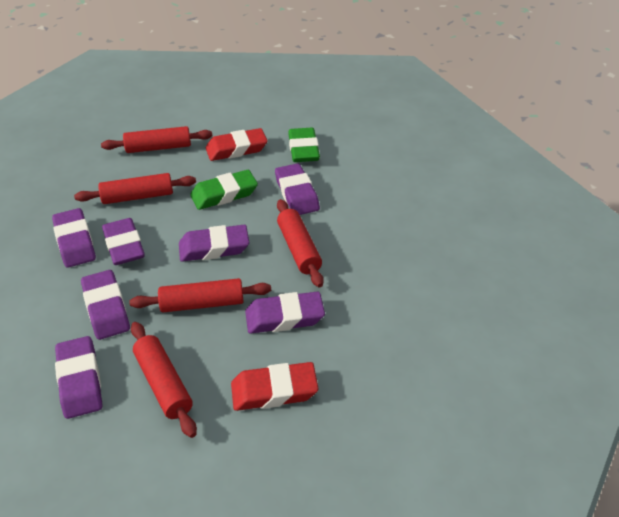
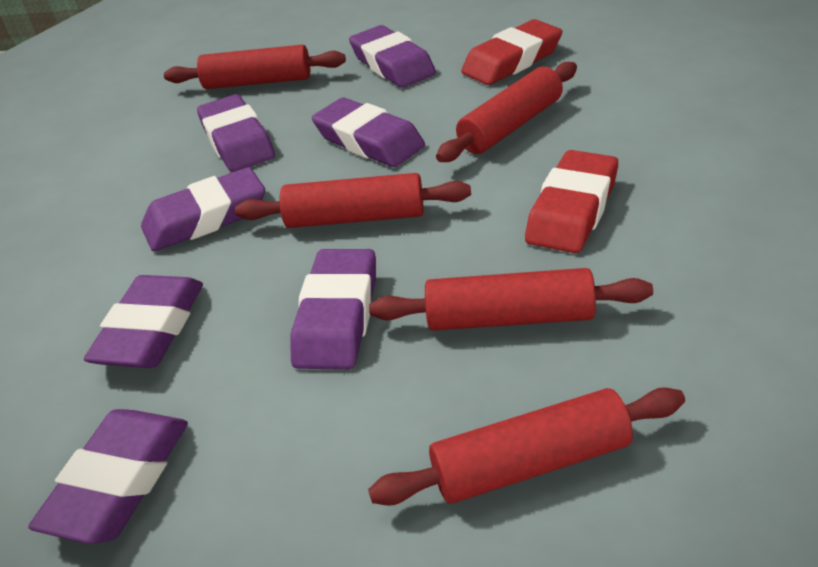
green eraser: [190,170,258,210] [288,128,320,162] = 2 -> none = 0

